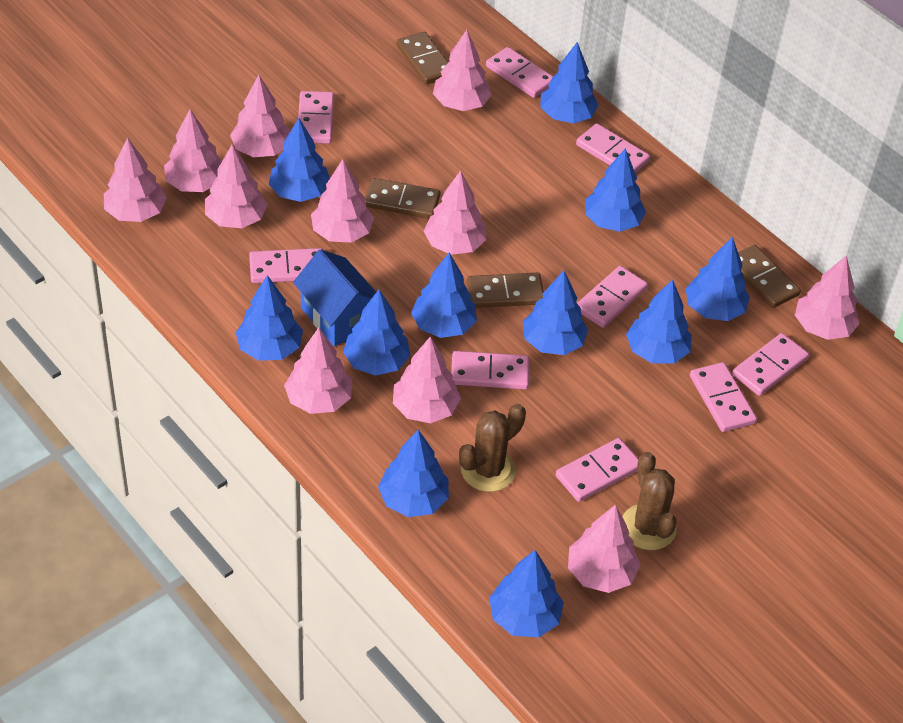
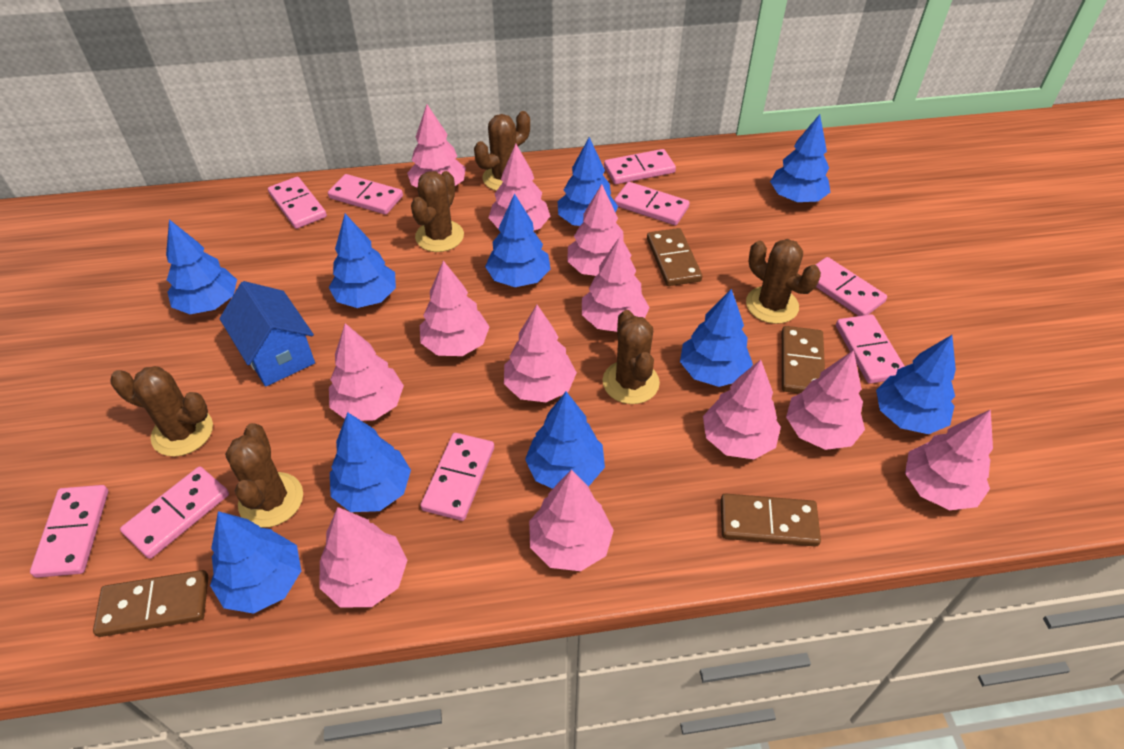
blue tree: [236,275,303,361] [269,118,330,202] [343,289,410,376] [378,430,449,517] [411,252,477,338] [489,550,564,637] [523,270,588,355] [540,42,599,123] [585,148,646,232] [626,279,692,363] [685,237,750,321] = 11 -> [166,219,237,314] [210,511,301,614] [329,214,396,308] [330,412,411,512] [485,193,551,287] [525,392,605,489] [558,137,618,226] [680,289,753,387] [770,114,830,202] [876,335,956,434] = 10
brown cactus: [459,404,526,492] [622,452,677,550] = 2 -> [110,366,213,457] [225,423,303,528] [411,171,464,252] [474,111,530,191] [602,310,660,404] [746,239,821,324] = 6
pink tree: [104,137,167,222] [164,109,222,192] [205,144,268,228] [230,75,291,157] [284,327,352,414] [311,159,374,243] [393,337,461,423] [424,170,486,255] [433,30,492,111] [568,504,641,593] [795,256,860,340] = 11 -> [319,507,407,607] [329,323,404,421] [407,104,466,188] [420,261,489,356] [489,144,550,230] [504,305,577,402] [529,470,614,571] [567,184,631,276] [582,237,650,332] [703,360,781,459] [786,350,865,450] [905,409,993,510] = 12

